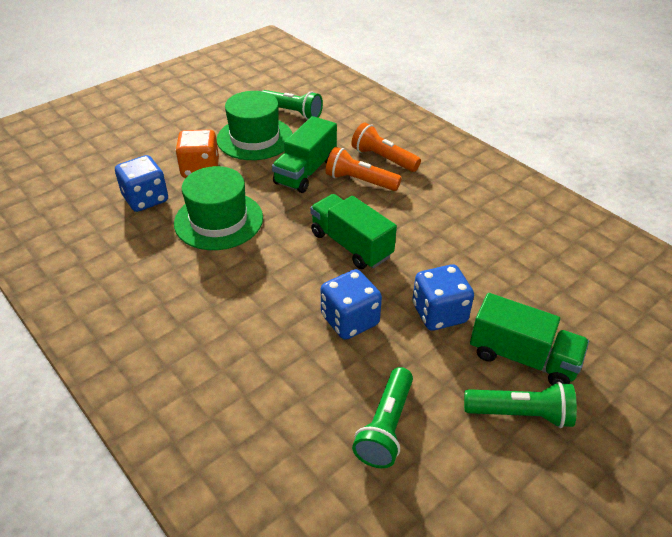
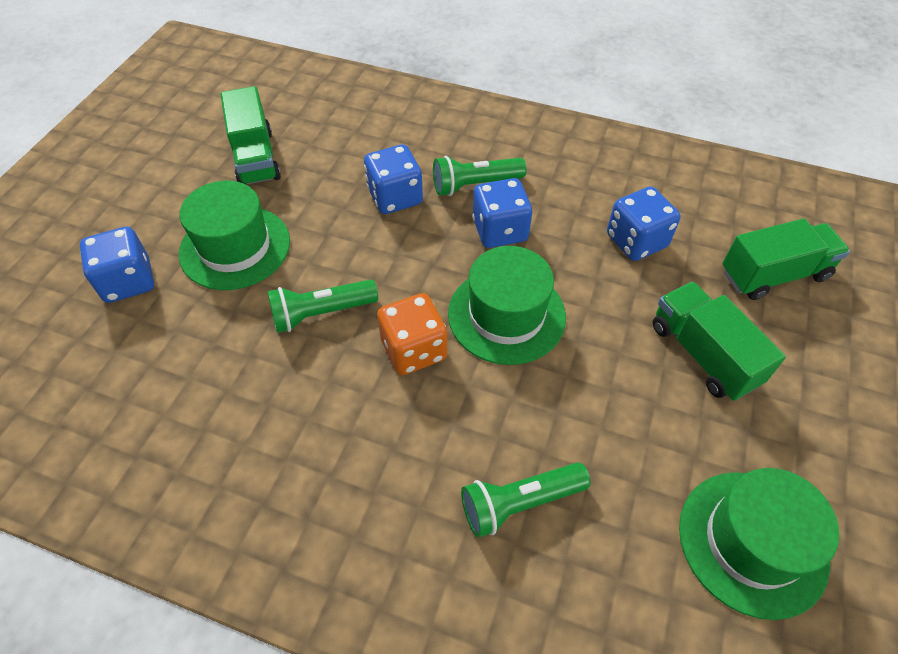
blue dice: [115,155,168,212] [321,269,382,340] [413,264,474,331] = 3 -> [80,227,154,303] [364,145,423,214] [472,178,532,248] [607,187,681,261] = 4
green hat: [174,166,263,250] [216,91,292,160] = 2 -> [179,181,290,290] [448,246,566,365] [679,468,839,620] = 3
orange flashlight: [326,147,402,191] [351,122,421,172] = 2 -> none = 0

